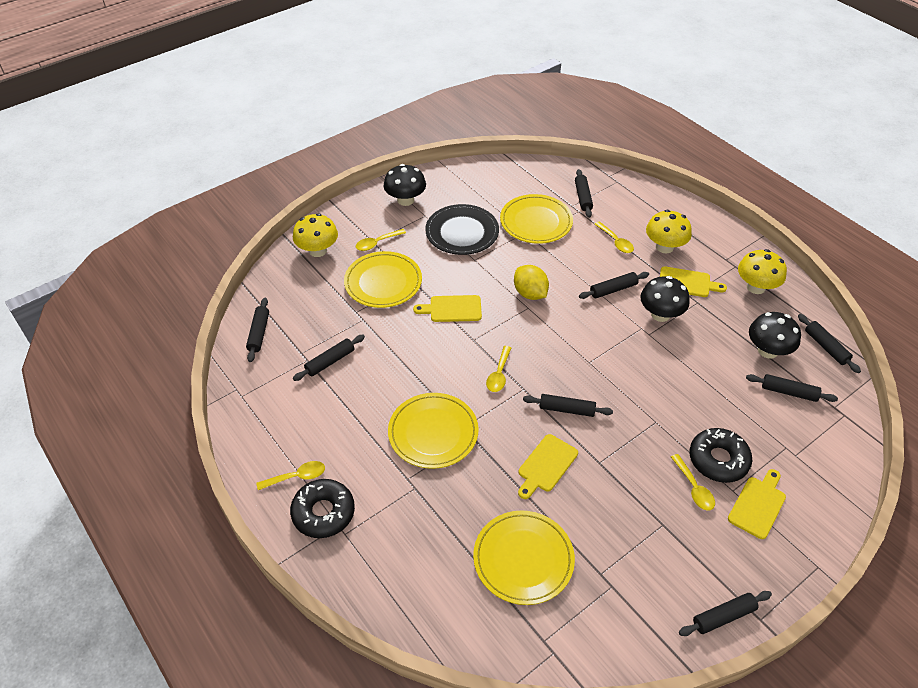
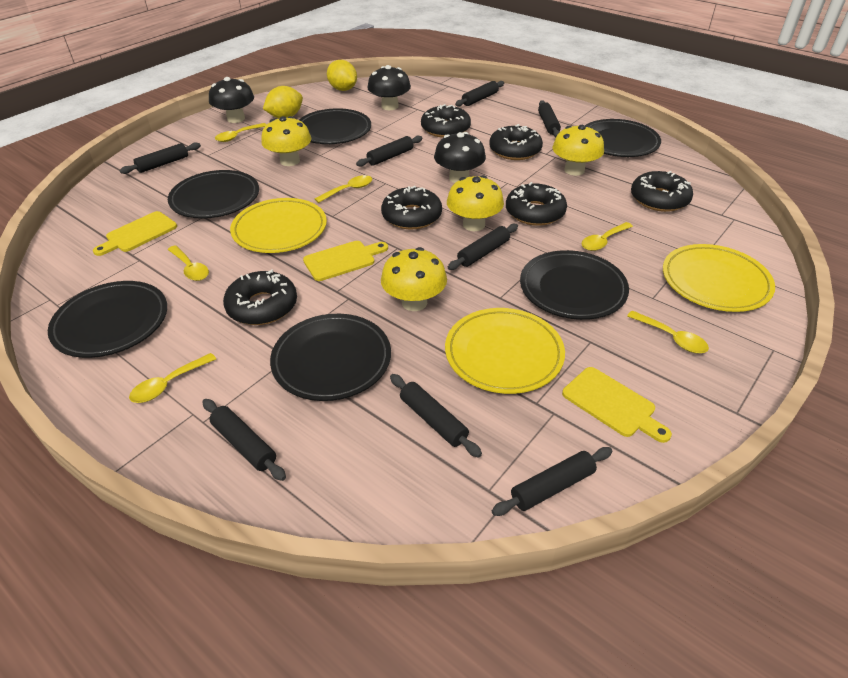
black donut: [290,479,355,538] [690,428,752,483] = 2 -> [223,269,297,325] [381,186,442,229] [421,104,471,138] [489,124,543,160] [506,182,567,226] [631,171,693,212] = 6
black plate: [425,204,499,255] = 1 -> [48,281,167,358] [168,170,259,219] [270,314,391,401] [299,108,371,144] [520,250,629,320] [586,119,661,157] = 6
yellow cutting board: [413,295,482,322] [518,434,578,499] [660,266,727,297] [728,469,786,539] = 4 -> [93,211,177,256] [303,241,388,281] [562,367,672,443] = 3
yellow lemon: [514,265,549,300] = 1 -> [263,86,303,118] [327,60,357,91] = 2
yellow mushroom: [293,213,338,257] [646,210,692,253] [738,249,787,294] = 3 -> [261,116,311,166] [381,247,447,311] [447,175,504,231] [552,125,604,176] = 4
yellow plate: [344,251,422,308] [388,393,479,469] [473,511,575,605] [500,194,573,244] = 4 -> [230,198,327,253] [445,308,565,394] [663,244,775,312] = 3
yellow spoon: [256,461,325,490] [356,229,406,251] [486,346,511,392] [594,221,634,253] [671,454,715,511] = 5 -> [129,353,216,403] [168,245,209,281] [215,123,267,142] [315,175,372,203] [582,222,633,251] [627,310,709,353] = 6

